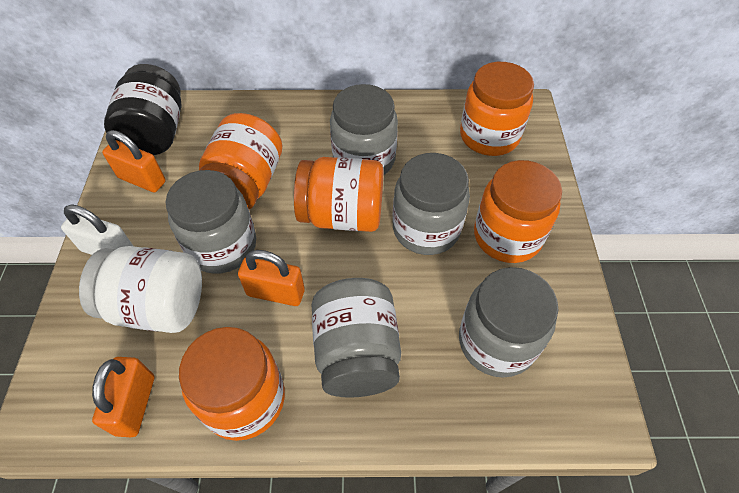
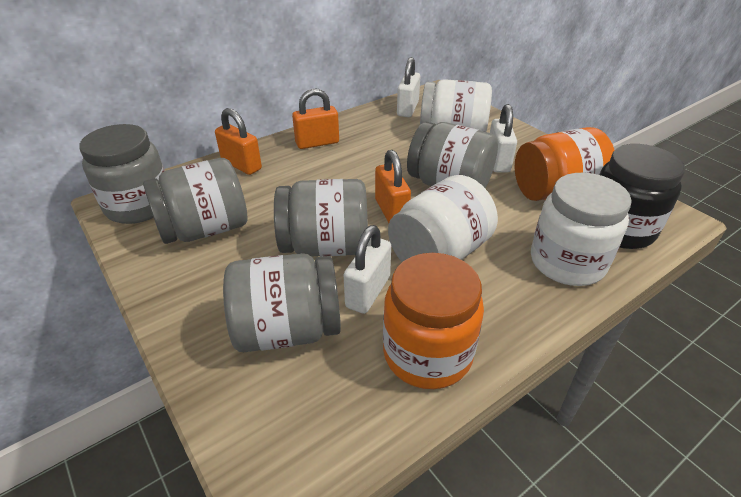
orange jar: [179,327,285,441] [199,113,282,209] [294,157,383,232] [460,62,534,156] [474,160,562,263] = 5 -> [383,253,484,389] [515,127,614,201] = 2
white jar: [79,246,202,333] = 1 -> [388,175,498,262] [420,79,492,132] [531,173,632,286] = 3
white padlock: [61,204,133,255] = 1 -> [344,225,391,314] [397,57,420,117] [490,104,517,173] = 3

